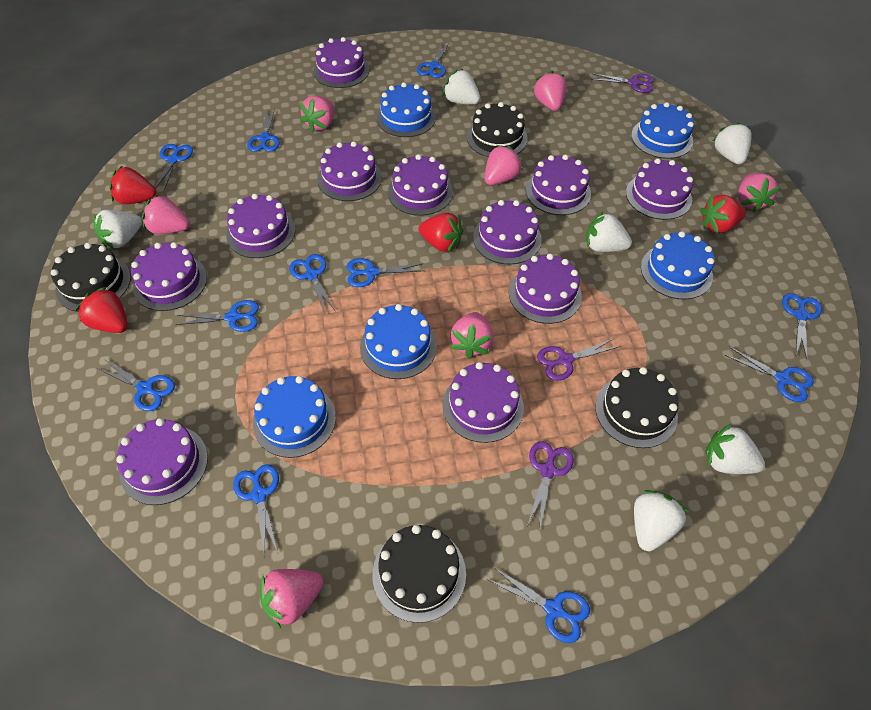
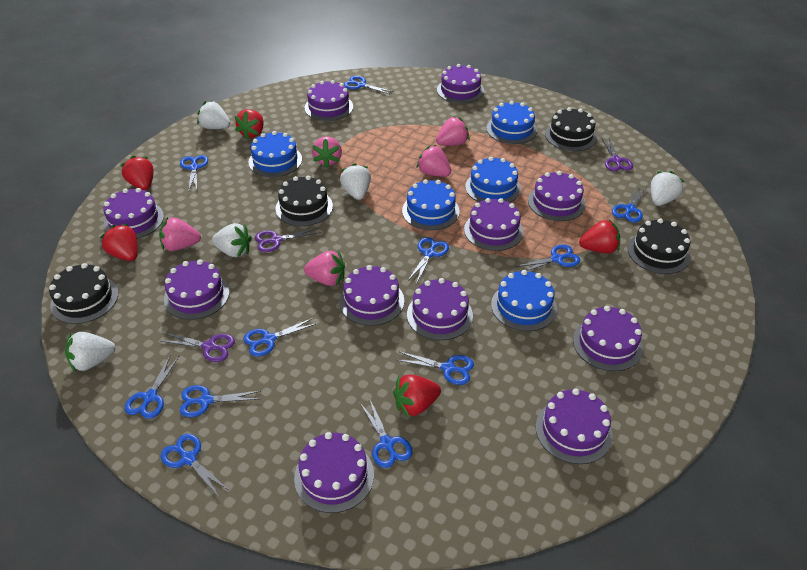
pink strawberry: [142,194,190,234] [260,569,323,629] [300,96,334,132] [450,312,494,359] [485,145,523,185] [533,71,567,111] [738,173,780,212] = 7 -> [159,217,201,251] [304,251,345,286] [312,136,342,168] [416,145,451,177] [436,116,470,146] = 5
red strawberry: [75,286,128,333] [109,165,156,204] [419,213,463,253] [701,195,746,233] = 4 -> [100,224,138,261] [120,156,153,190] [235,109,264,139] [393,374,441,417] [579,220,620,253] = 5
white strawberry: [93,210,142,249] [443,69,480,105] [586,211,632,252] [634,490,689,551] [705,423,765,474] [713,122,752,164] = 6 -> [65,332,115,372] [197,101,230,129] [212,223,252,257] [340,163,371,200] [651,171,685,206] = 5

